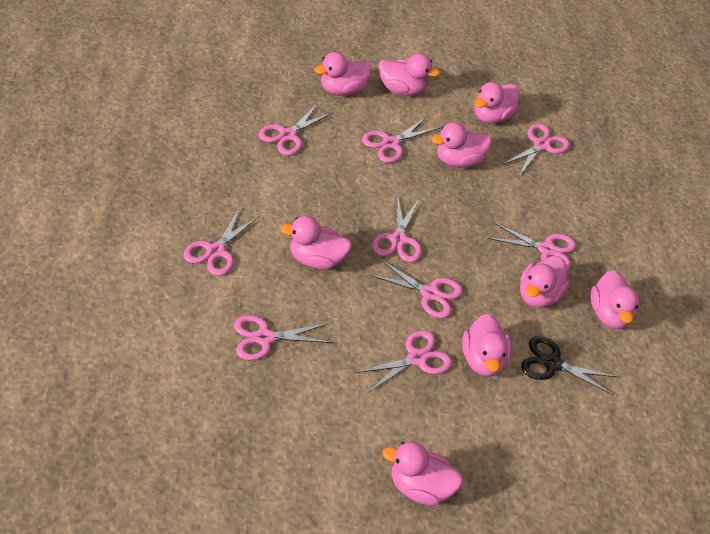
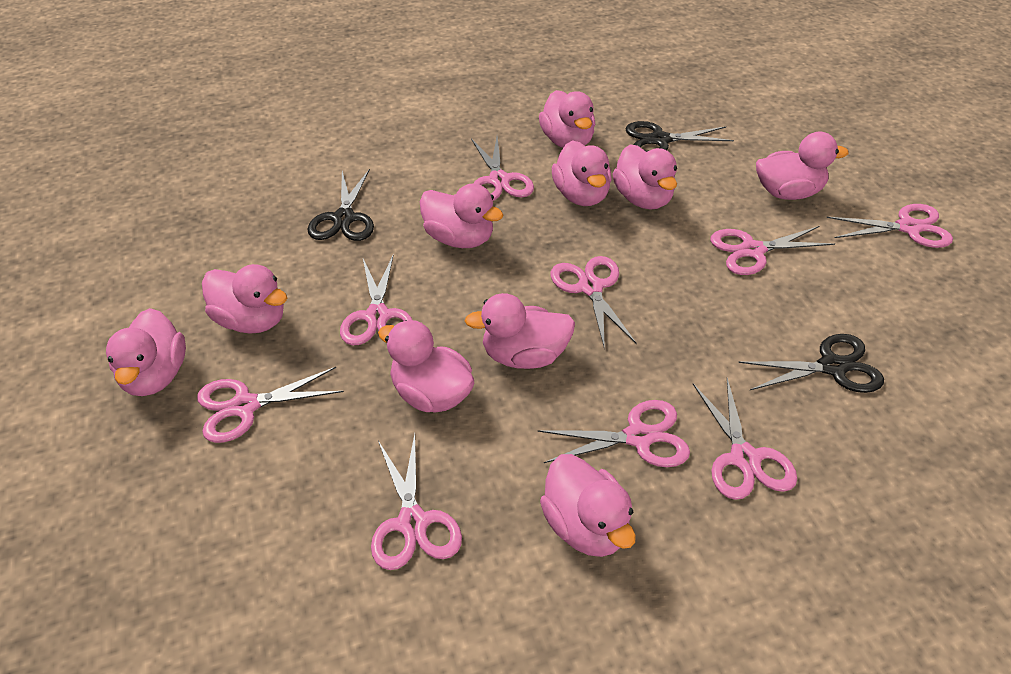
black scissors: [521,336,618,395] = 1 -> [307,169,374,241] [625,121,734,152] [738,334,884,393] = 3
pink duck: [280,216,352,269] [314,52,372,96] [378,53,440,96] [382,441,463,506] [431,122,492,168] [462,314,511,377] [474,82,519,124] [520,255,570,308] [590,270,639,329] = 9 -> [106,308,186,396] [202,264,287,334] [378,320,474,413] [420,183,503,248] [465,293,575,369] [539,90,595,148] [540,454,636,557] [552,140,612,206] [613,144,677,210] [756,132,849,200] = 10

